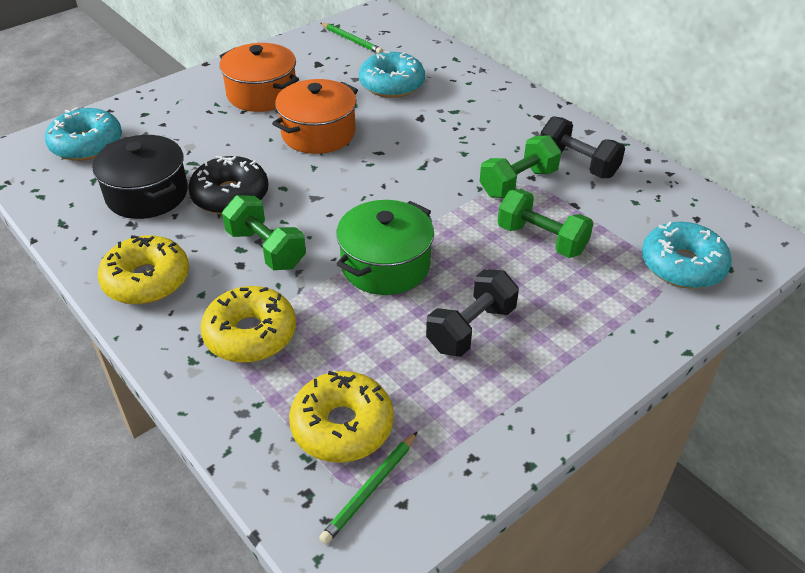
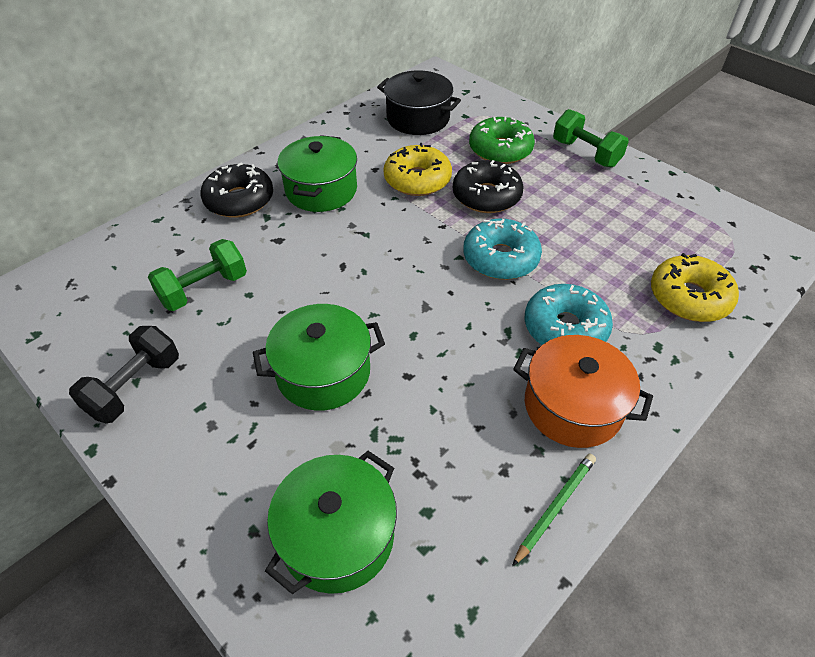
black donut: [188,156,268,214] = 1 -> [200,162,273,218] [453,160,524,213] = 2
black dumbbell: [426,269,519,357] [540,116,625,178] = 2 -> [69,326,179,423] = 1
green donut: none = 0 -> [469,117,535,164] = 1
green dumbbell: [222,195,306,270] [480,135,561,198] [497,189,594,258] = 3 -> [148,239,247,311] [553,109,629,167] = 2
green pencil: [319,432,417,545] [321,23,383,54] = 2 -> [512,454,596,566] = 1
green pot: [336,200,434,295] = 1 -> [253,304,385,411] [265,451,397,594] [277,135,357,212] = 3
orange pot: [219,43,299,112] [272,79,358,154] = 2 -> [513,335,653,448] = 1
turquoise donut: [45,107,122,161] [359,51,425,98] [642,221,732,289] = 3 -> [463,219,542,280] [525,284,613,345] = 2
yellow donut: [98,235,189,304] [201,286,296,363] [289,371,394,463] = 3 -> [383,143,452,196] [651,253,739,322] = 2

